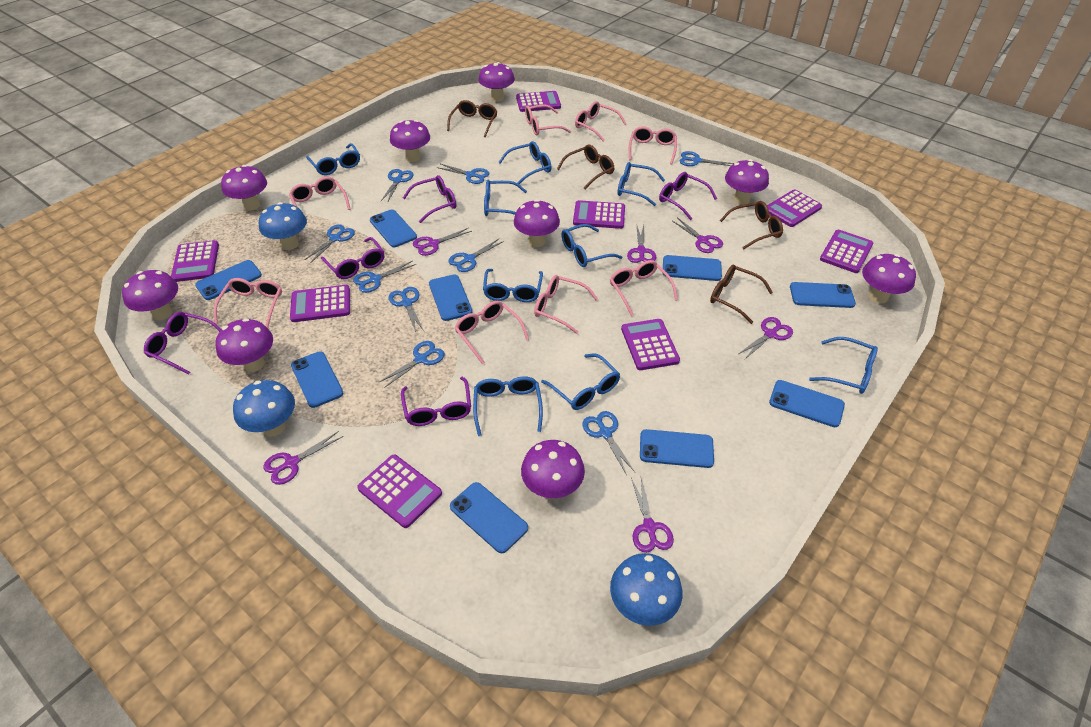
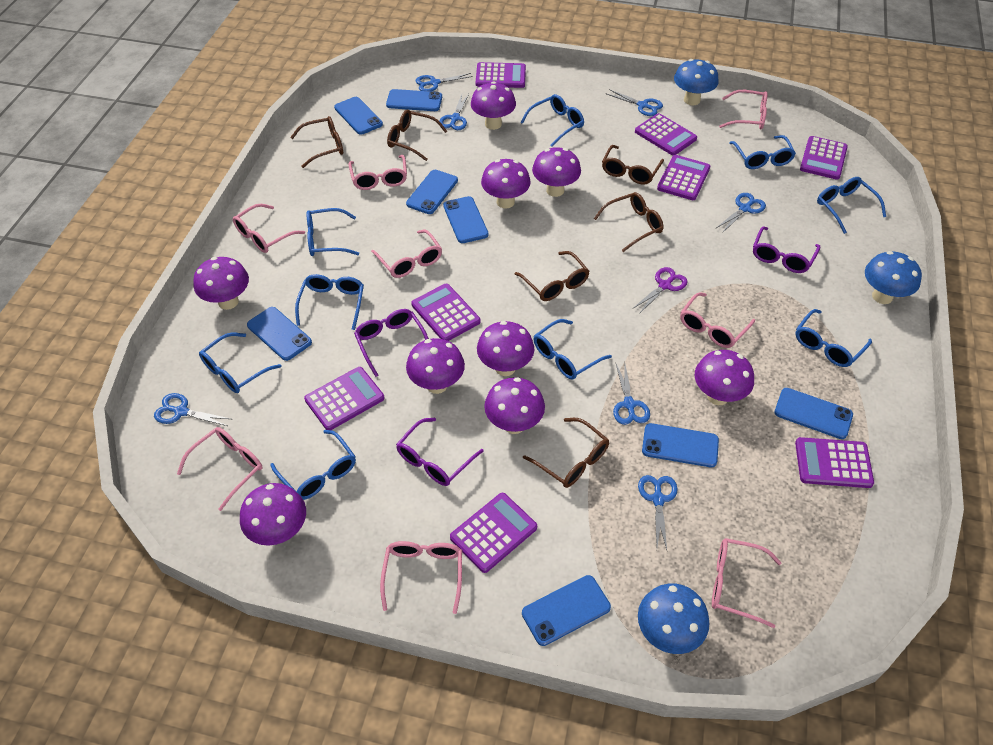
blue phone: [195,260,262,300] [291,351,343,408] [370,209,417,247] [429,274,472,321] [450,482,528,553] [640,429,714,468] [663,255,722,281] [769,380,845,427] [790,282,856,308] = 9 -> [247,307,312,361] [334,97,383,135] [386,89,442,111] [406,170,458,214] [443,196,489,243] [522,575,611,646] [642,423,719,467] [775,388,853,439] = 8
blue scissors: [305,224,355,263] [353,261,416,293] [378,341,445,388] [381,169,414,203] [389,287,424,332] [437,164,489,184] [448,239,504,272] [582,411,635,475] [680,151,734,166] = 9 -> [154,393,231,426] [415,73,473,92] [439,94,469,130] [607,89,663,116] [613,364,650,425] [638,475,678,550] [716,193,766,233] = 7
brown glasses: [447,100,498,137] [557,145,614,189] [710,265,773,324] [720,201,783,249] = 4 -> [290,116,343,168] [387,110,447,161] [515,251,589,301] [523,418,609,488] [594,192,663,252] [602,145,664,185] = 6
purple glasses: [144,312,221,375] [321,237,384,279] [401,377,471,426] [403,175,456,223] [659,172,717,220] = 5 -> [354,309,429,377] [396,418,484,486] [753,226,820,273] = 3
purple scissors: [263,431,343,485] [413,228,472,256] [627,225,656,263] [631,478,674,553] [672,217,723,253] [738,317,793,359] = 6 -> [632,267,687,314] = 1

